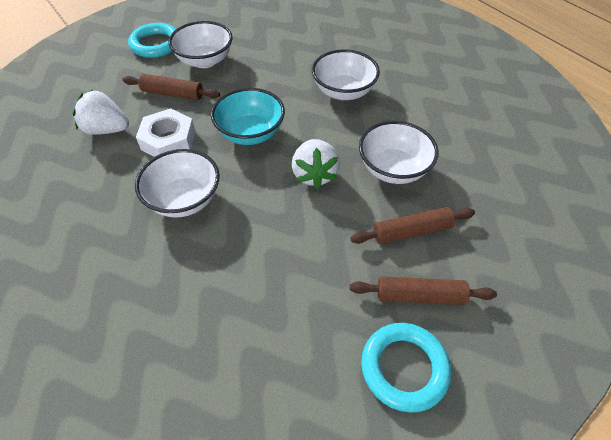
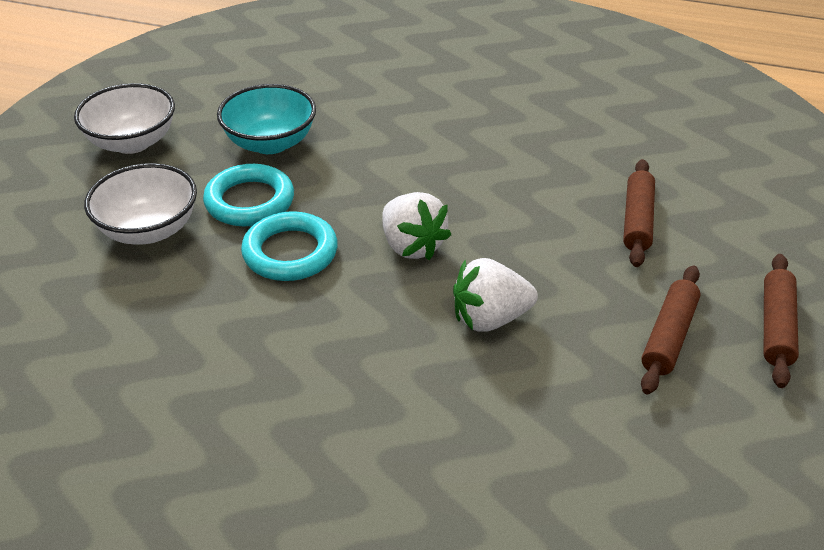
white bowl: [135,149,220,218] [168,21,232,68] [312,50,380,100] [359,121,438,184] = 4 -> [74,83,175,154] [84,163,197,245] = 2
white nut: [136,108,196,157] = 1 -> none = 0

